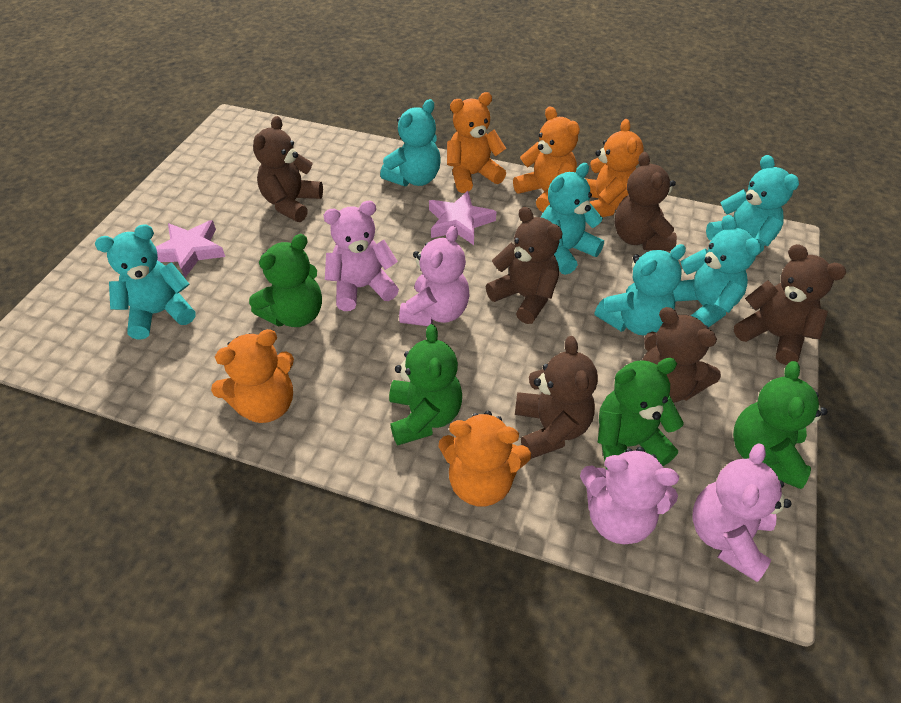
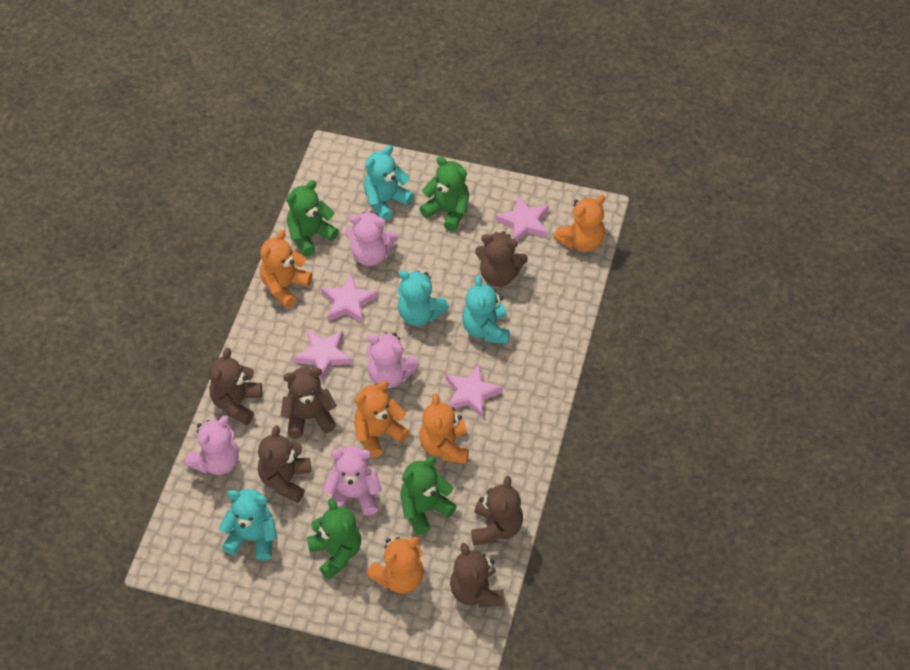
pink star: [156,220,225,277] [429,191,497,245] = 2 -> [293,330,352,381] [321,274,377,323] [446,364,502,418] [496,195,549,241] = 4
turquoise teddy bear: [95,224,195,340] [380,99,441,186] [541,163,604,275] [595,244,686,335] [673,215,761,328] [706,155,799,256] = 6 -> [219,489,277,561] [363,145,414,221] [397,270,449,326] [462,275,510,344] = 4

